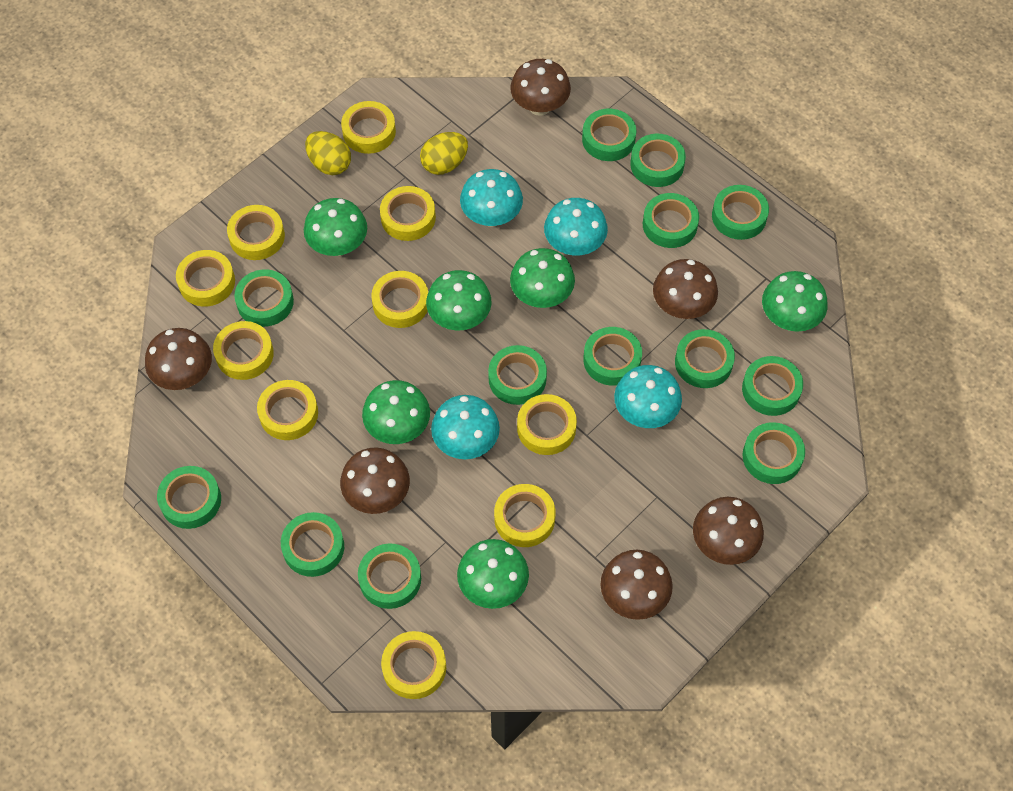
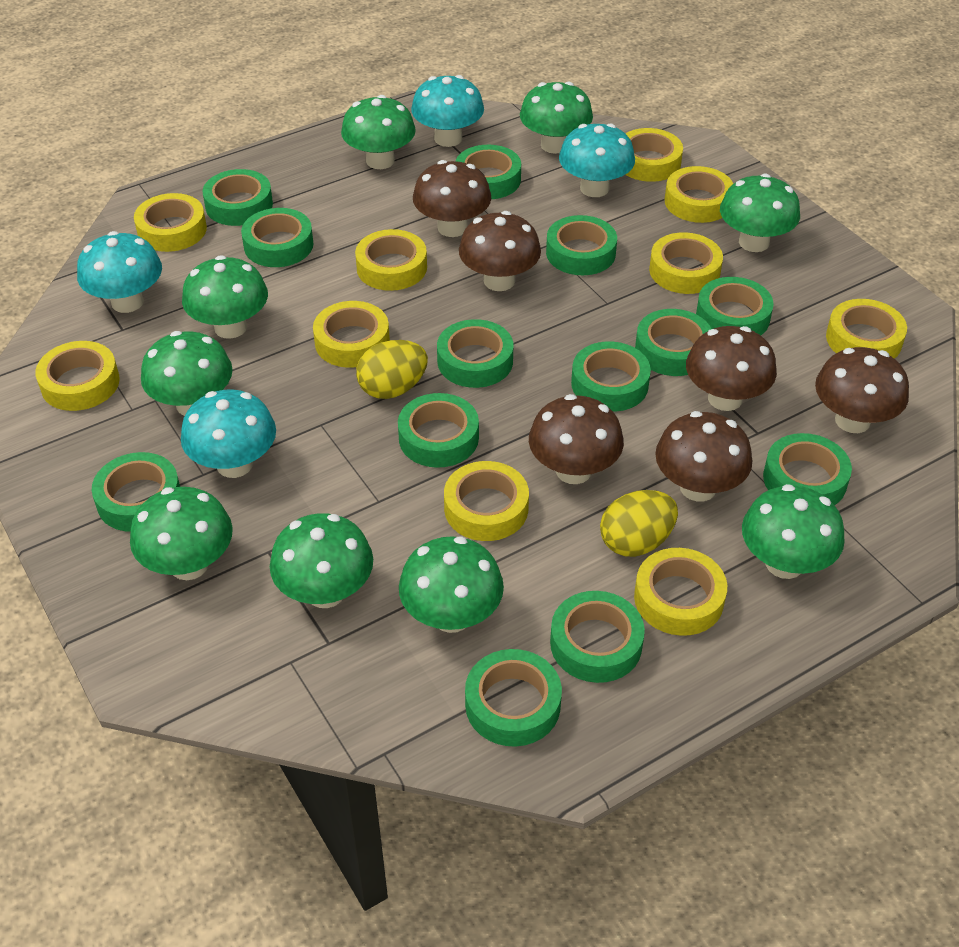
green mushroom: [304,198,367,256] [362,380,430,444] [426,270,492,331] [457,539,529,609] [510,248,575,308] [762,271,828,332] = 6 -> [130,487,233,580] [141,331,233,416] [182,255,268,339] [270,513,373,608] [341,95,416,169] [399,536,504,633] [520,82,593,154] [720,174,800,252] [742,484,845,579] = 9

